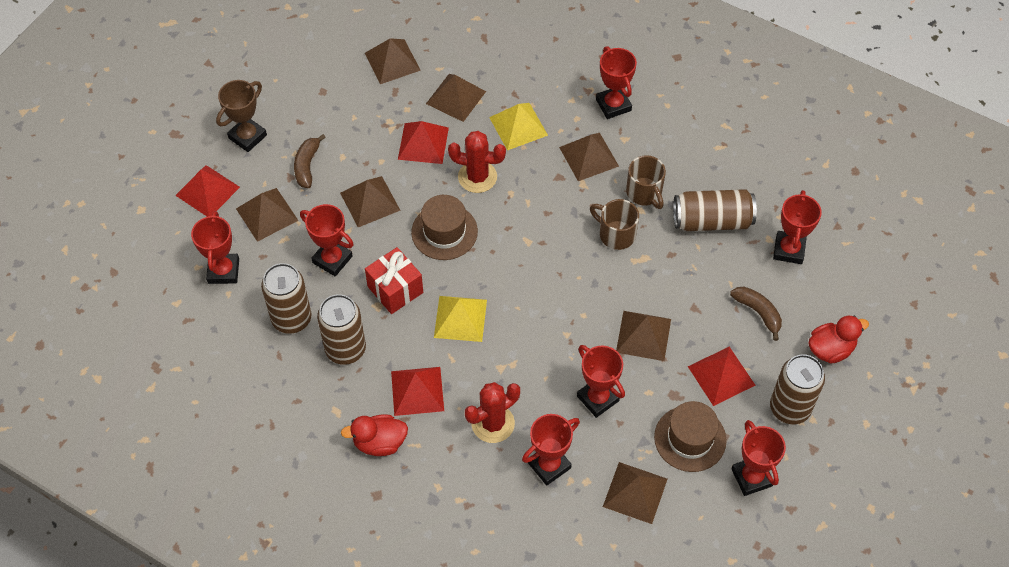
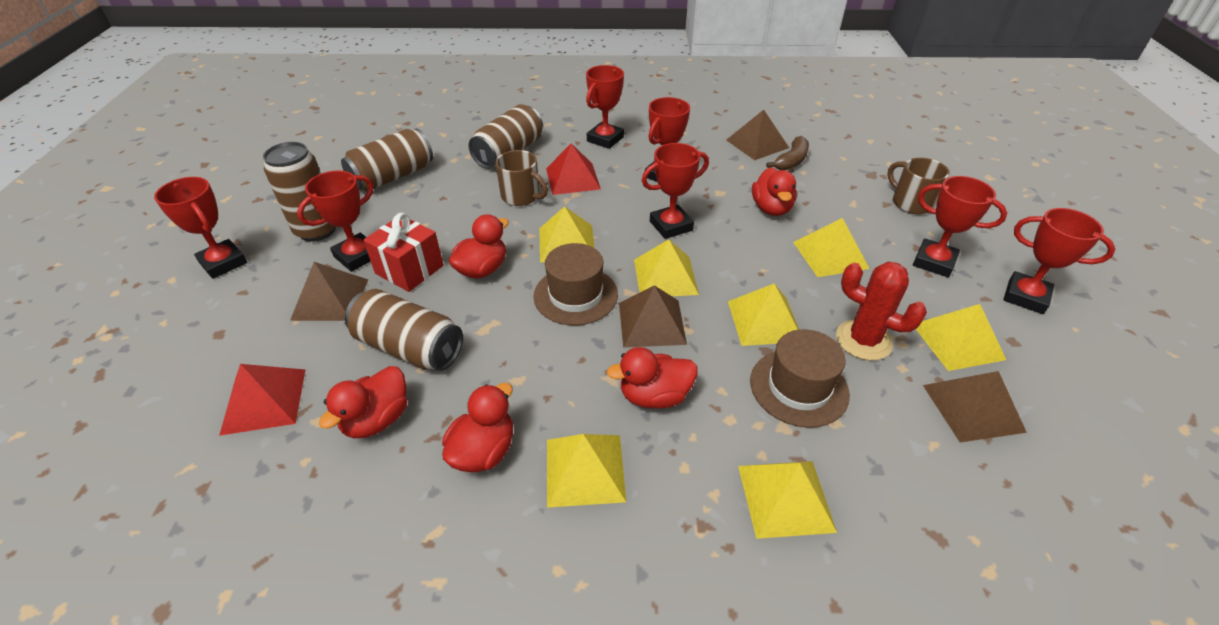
brown banana: [294,134,326,188] [730,287,782,341] = 2 -> [766,136,809,170] = 1
brown pyramid: [236,188,299,242] [340,176,400,227] [365,38,421,84] [426,74,486,122] [559,133,619,181] [603,462,667,524] [616,311,671,361] = 7 -> [290,262,368,321] [619,285,687,348] [726,110,789,160] [923,371,1027,442] = 4
brown trophy: [216,80,267,152] = 1 -> none = 0
red cactus: [448,131,506,193] [465,382,520,443] = 2 -> [836,262,927,360] = 1
red duck: [341,414,408,456] [809,316,869,364] = 2 -> [319,366,407,438] [442,383,513,472] [449,214,509,278] [607,347,698,409] [752,167,797,216] = 5
red pyramid: [175,165,240,217] [391,367,444,416] [398,121,449,164] [688,346,756,406] = 4 -> [219,364,305,436] [546,143,601,195] = 2
yellow pyramid: [434,296,487,342] [489,103,548,151] = 2 -> [539,206,595,262] [547,434,626,508] [634,239,699,296] [728,283,799,346] [738,461,837,539] [793,218,870,277] [916,304,1006,371] = 7

